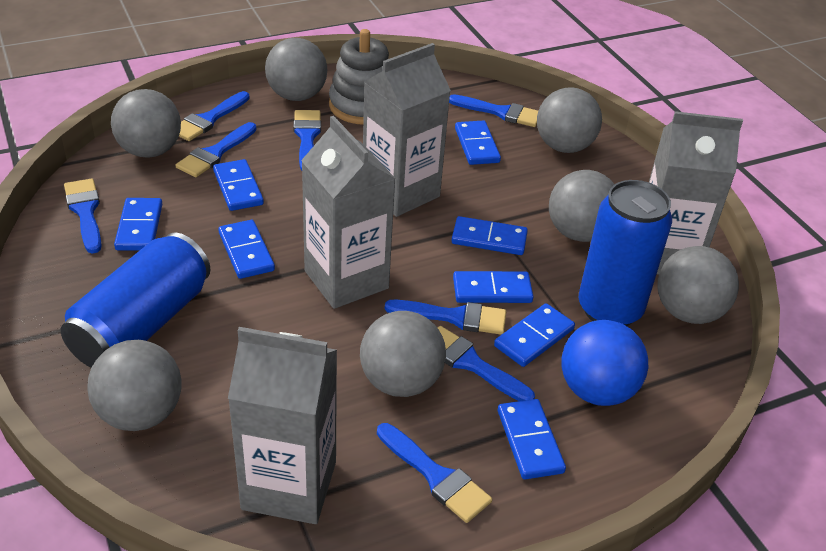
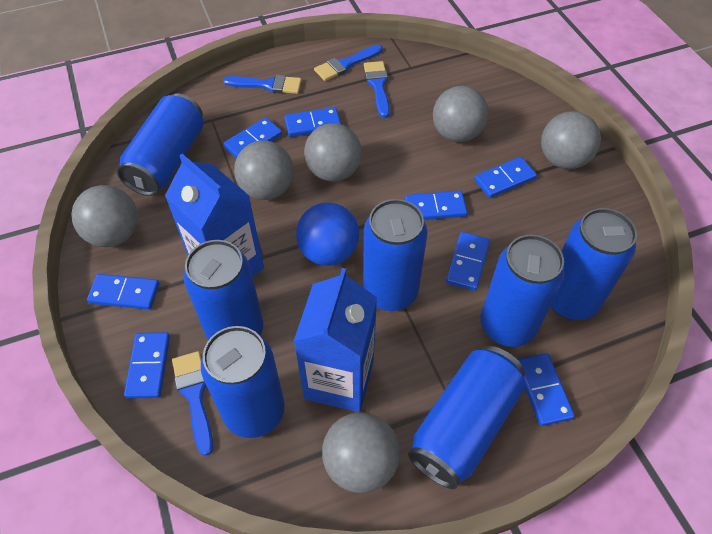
blue brush: [64,178,102,254] [175,122,257,177] [179,91,250,141] [293,110,321,171] [377,423,492,523] [385,300,506,335] [438,326,535,401] [449,94,538,127] = 8 -> [172,351,213,456] [223,75,302,94] [314,45,383,81] [364,61,390,118] = 4
blue can: [61,233,210,367] [579,180,672,326] = 2 -> [117,93,204,196] [183,240,263,340] [201,326,285,438] [363,199,428,311] [408,346,525,489] [481,235,565,347] [550,208,637,320] = 7
blue carton: none = 0 -> [165,154,264,276] [294,268,377,412] = 2
grey ball: [87,340,182,431] [111,89,181,158] [265,38,327,101] [360,311,446,397] [537,87,602,153] [549,170,615,242] [658,246,739,324] = 7 -> [71,185,138,247] [234,140,294,200] [304,123,362,182] [322,412,400,493] [433,86,489,142] [541,111,601,169] = 6
grey carton: [228,327,337,524] [301,116,396,309] [363,43,451,217] [649,111,743,275] = 4 -> none = 0
grey stacking toy: [329,29,389,124] = 1 -> none = 0

